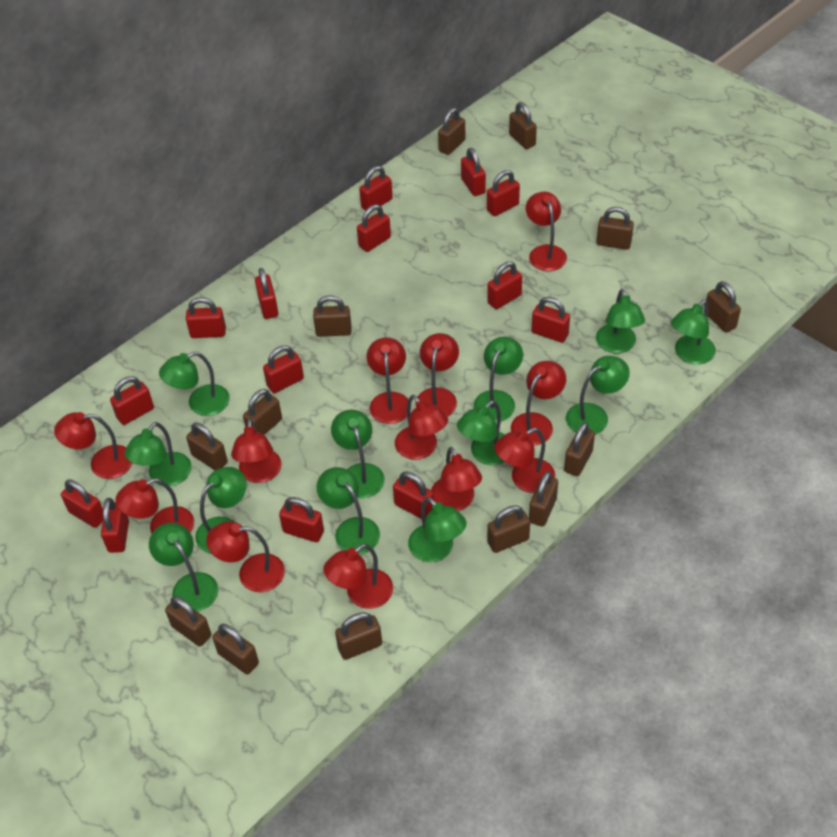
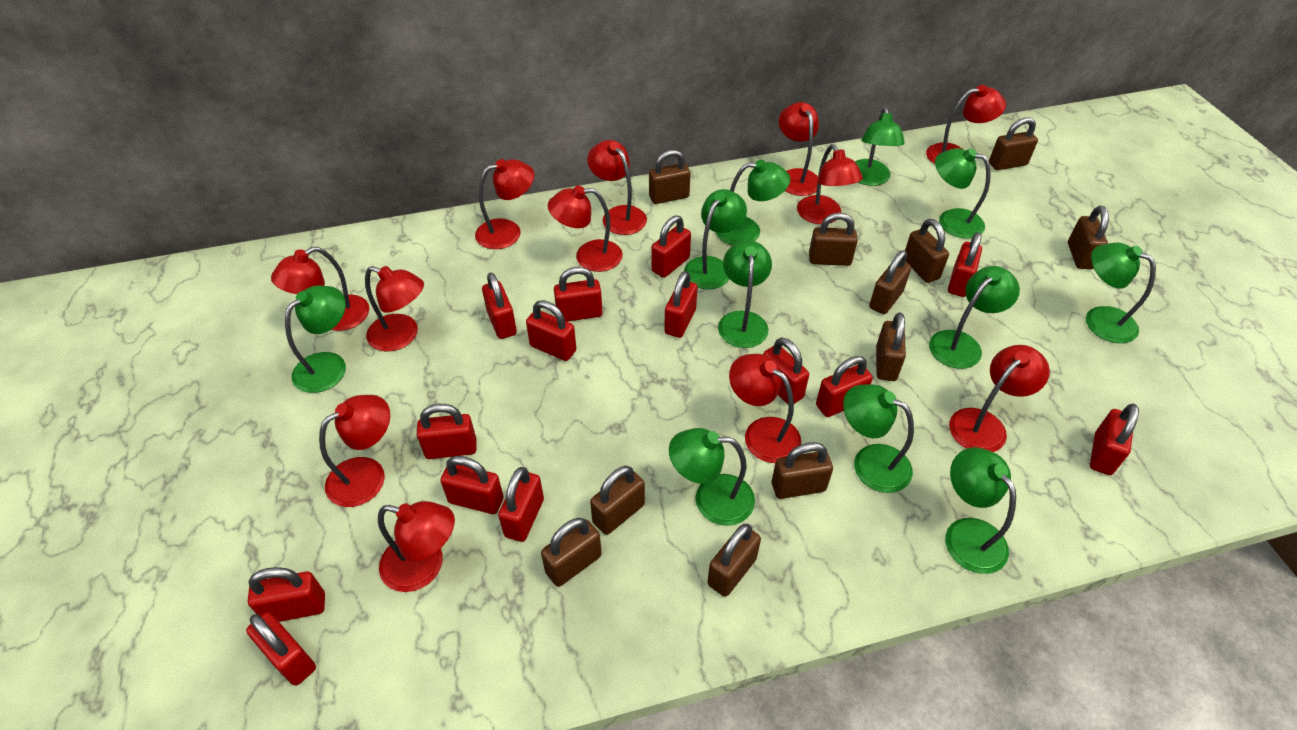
brown padlock: [165,596,211,647] [186,423,228,470] [213,624,259,675] [243,389,282,435] [313,295,351,337] [335,612,382,660] [438,108,465,155] [487,505,530,553] [509,102,537,149] [529,471,558,526] [564,422,595,476] [596,207,634,250] [704,281,741,333] = 13 -> [541,518,602,587] [590,466,645,535] [649,150,691,204] [707,524,761,597] [772,442,833,499] [809,213,858,266] [869,250,911,314] [876,313,906,381] [905,219,949,283] [989,117,1038,170] [1068,206,1109,269] = 11
green lamp: [124,422,192,486] [149,523,218,612] [159,352,230,416] [195,467,247,554] [317,467,380,554] [331,410,385,498] [408,497,467,562] [457,400,505,465] [474,337,523,422] [566,356,630,435] [596,289,645,353] [671,300,716,365] = 12 -> [285,285,346,393] [669,428,755,526] [684,189,747,289] [716,160,790,245] [718,240,772,348] [843,384,914,493] [855,107,905,186] [929,266,1020,369] [935,148,991,238] [945,447,1016,574] [1086,243,1156,343] = 11

